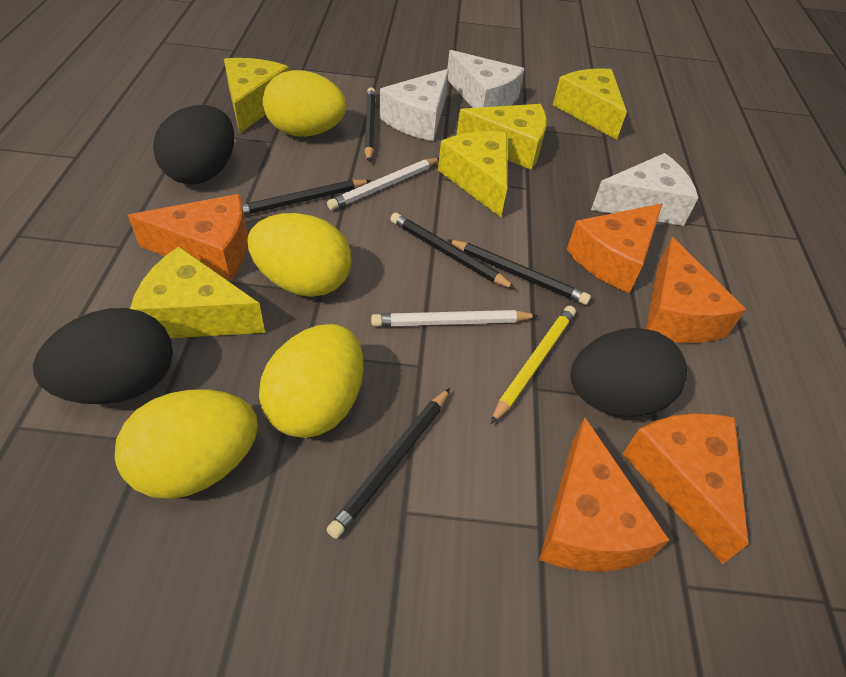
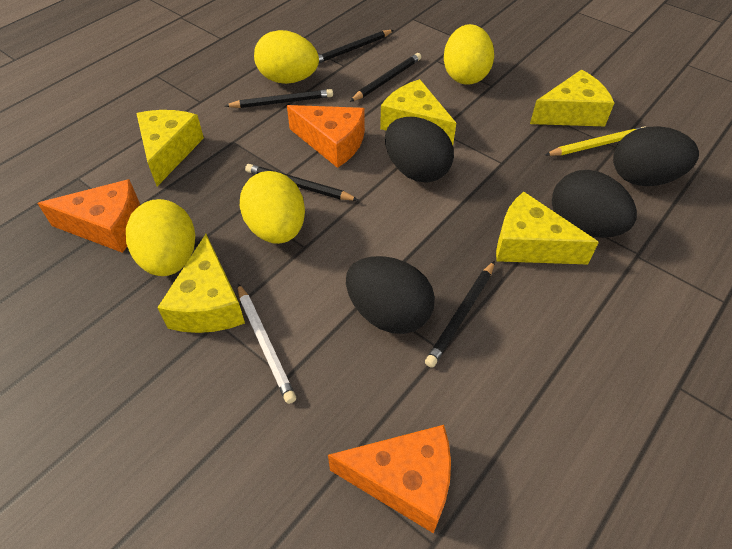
black egg: [33,308,173,404] [153,105,234,185] [570,328,687,417] = 3 -> [346,256,435,334] [385,117,454,183] [552,170,637,238] [613,126,699,186] = 4
orange cheese: [128,194,248,281] [539,418,670,571] [567,203,662,293] [623,413,748,564] [646,237,746,343] = 5 -> [37,179,140,253] [287,105,365,168] [328,425,451,533] = 3
white cheese: [379,69,449,141] [447,50,524,108] [591,153,698,226] = 3 -> none = 0
white pencil: [327,158,439,210] [371,310,538,327] = 2 -> [238,284,296,404] = 1

